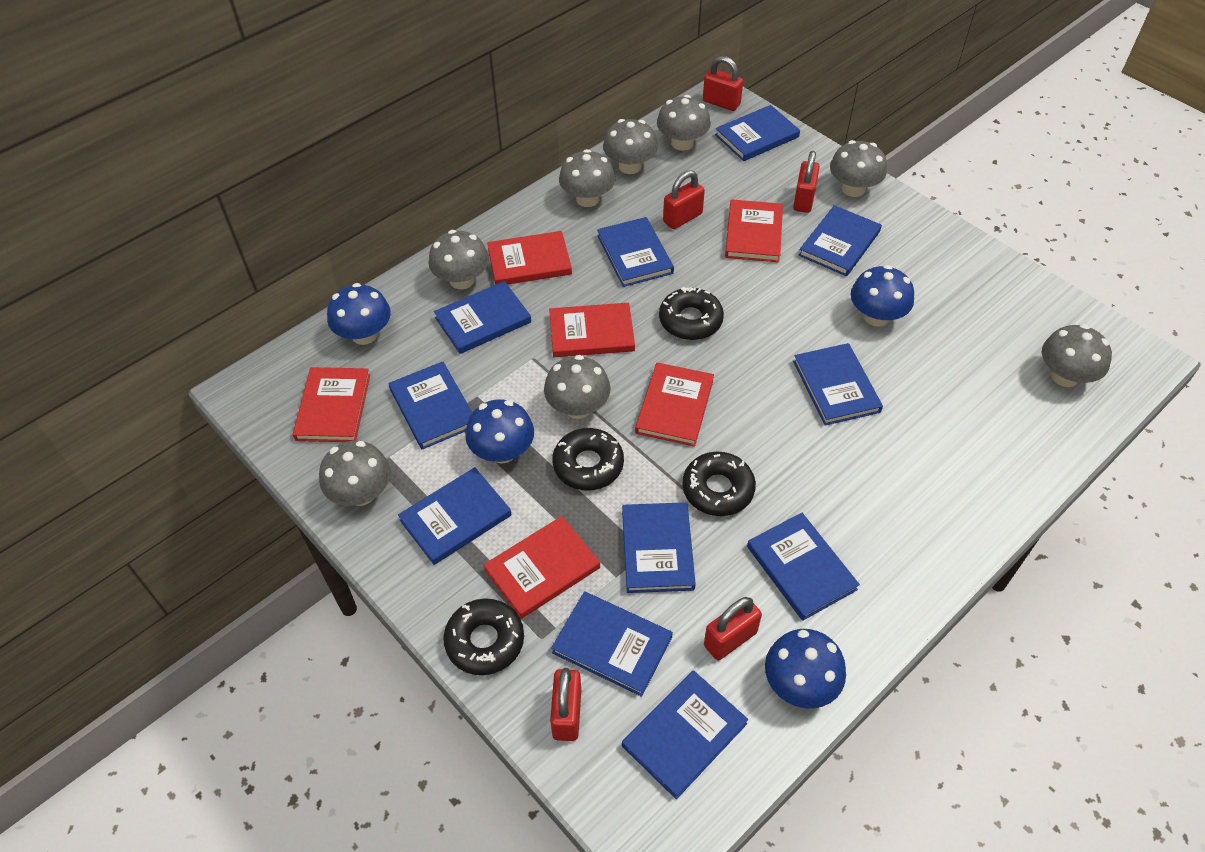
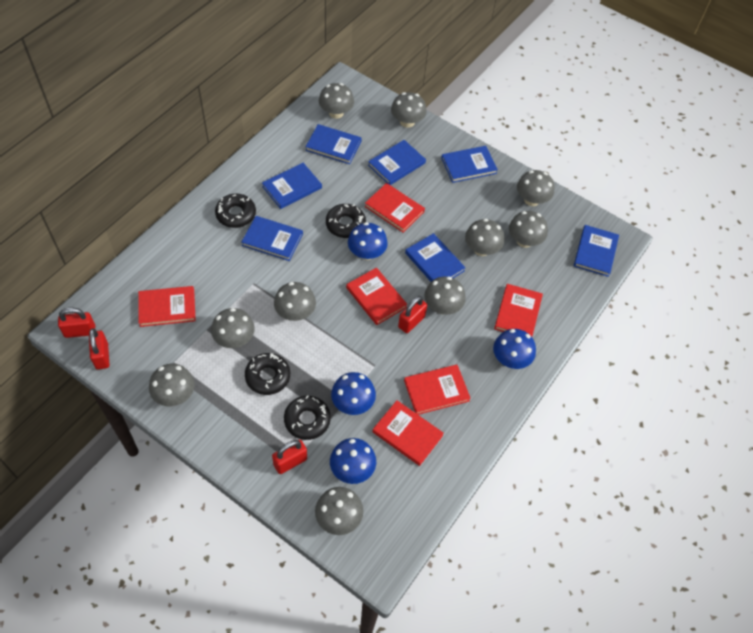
blue book: [389,361,472,450] [398,467,511,565] [434,281,531,354] [551,591,673,697] [597,217,674,287] [622,502,696,593] [622,670,748,799] [715,105,800,161] [747,513,860,621] [793,343,883,426] [799,205,882,276] = 11 -> [241,216,303,261] [262,163,322,209] [305,124,362,164] [368,140,426,185] [405,233,466,282] [441,146,498,183] [574,225,619,277] = 7
grey mushroom: [319,441,391,506] [429,230,489,289] [544,355,611,419] [559,149,615,207] [603,119,658,174] [657,95,711,151] [830,140,887,197] [1042,324,1112,387] = 8 -> [149,364,195,406] [211,308,255,348] [274,282,316,321] [315,487,363,535] [319,83,354,119] [391,92,426,128] [424,276,466,315] [465,218,504,256] [509,211,548,248] [517,170,554,206] = 10
red padlock: [550,668,581,741] [663,170,705,229] [703,56,743,111] [704,597,762,660] [793,151,820,213] = 5 -> [58,308,95,338] [89,328,109,370] [272,440,307,474] [398,296,427,333] = 4

